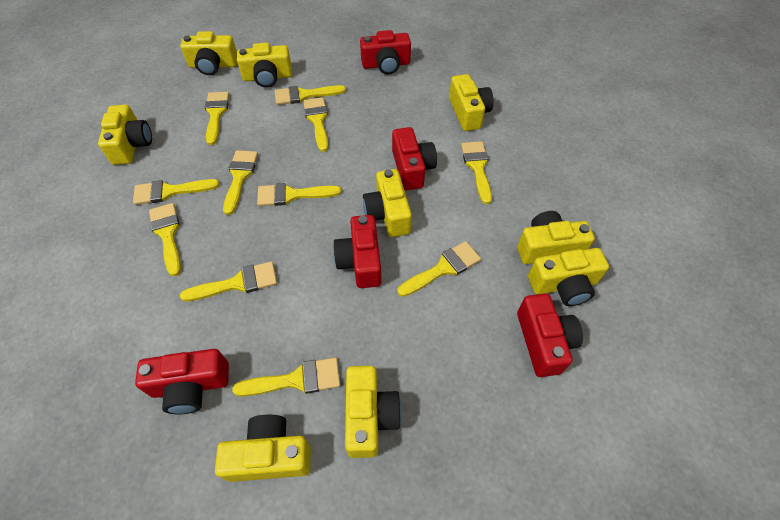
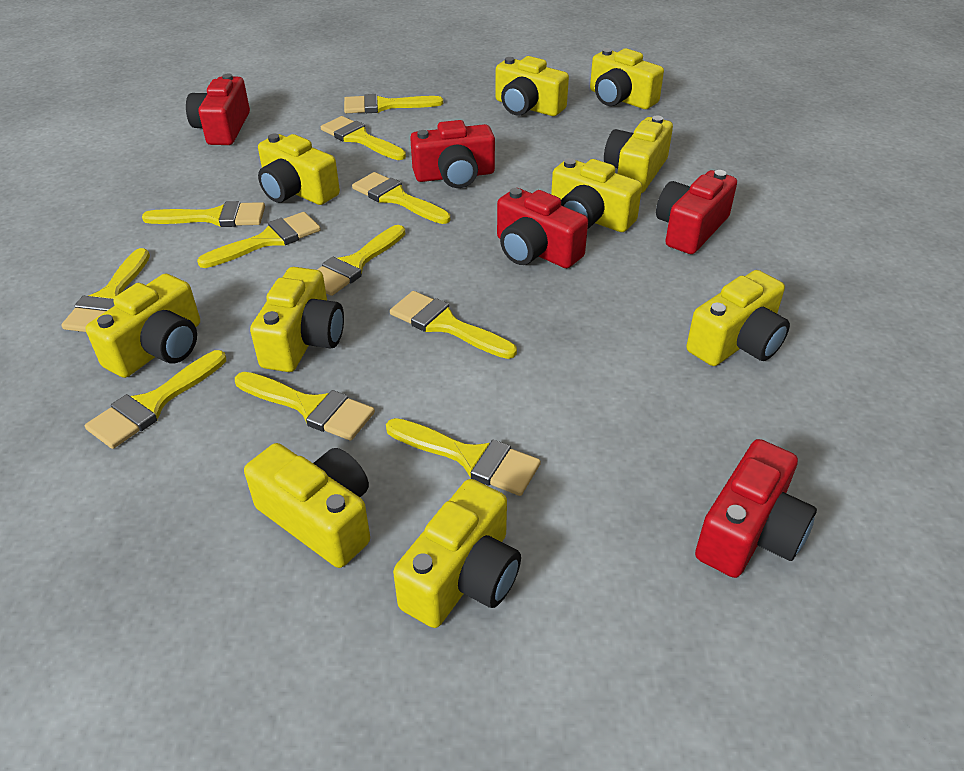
yellow camera: [98,105,152,165] [180,31,237,75] [215,415,311,482] [237,43,292,88] [345,366,402,458] [363,169,412,237] [449,74,494,131] [517,211,595,264] [528,248,609,306] = 9 -> [85,274,200,378] [244,443,370,568] [250,267,344,372] [258,134,340,205] [393,479,521,628] [495,56,569,116] [551,158,642,232] [590,48,664,109] [604,116,673,193] [686,270,790,366] = 10

